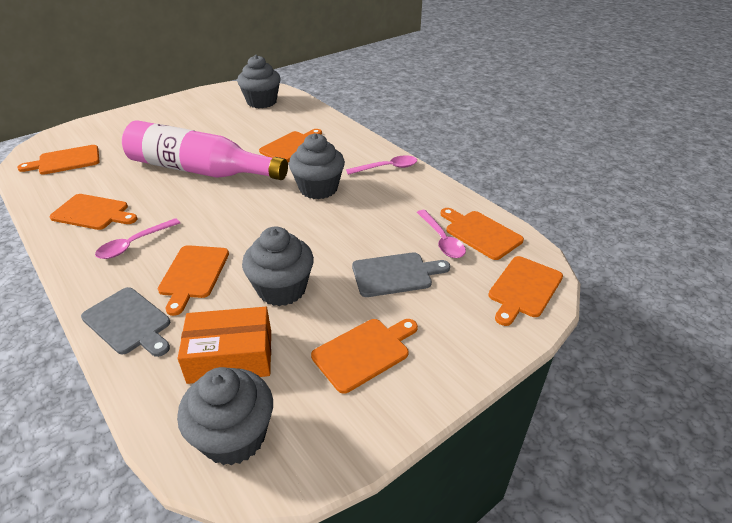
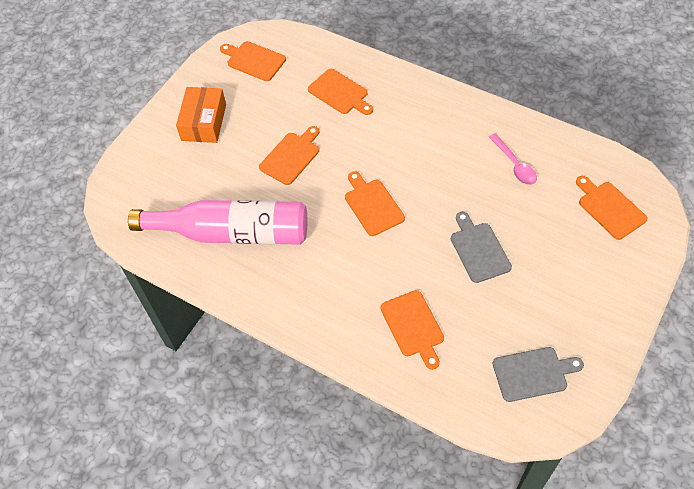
grey cupcake: [177,367,273,466] [237,55,281,108] [242,226,314,306] [289,133,345,199] = 4 -> none = 0
orange cutting board: [17,145,100,175] [50,194,137,230] [158,245,229,316] [259,129,322,162] [311,319,418,394] [440,208,524,260] [488,256,563,326] = 7 -> [220,41,286,81] [259,126,319,185] [308,69,373,115] [345,171,405,236] [381,290,444,370] [576,176,647,240] = 6
pink spoon: [95,218,180,259] [346,155,417,175] [417,210,466,258] = 3 -> [489,133,537,185] = 1

